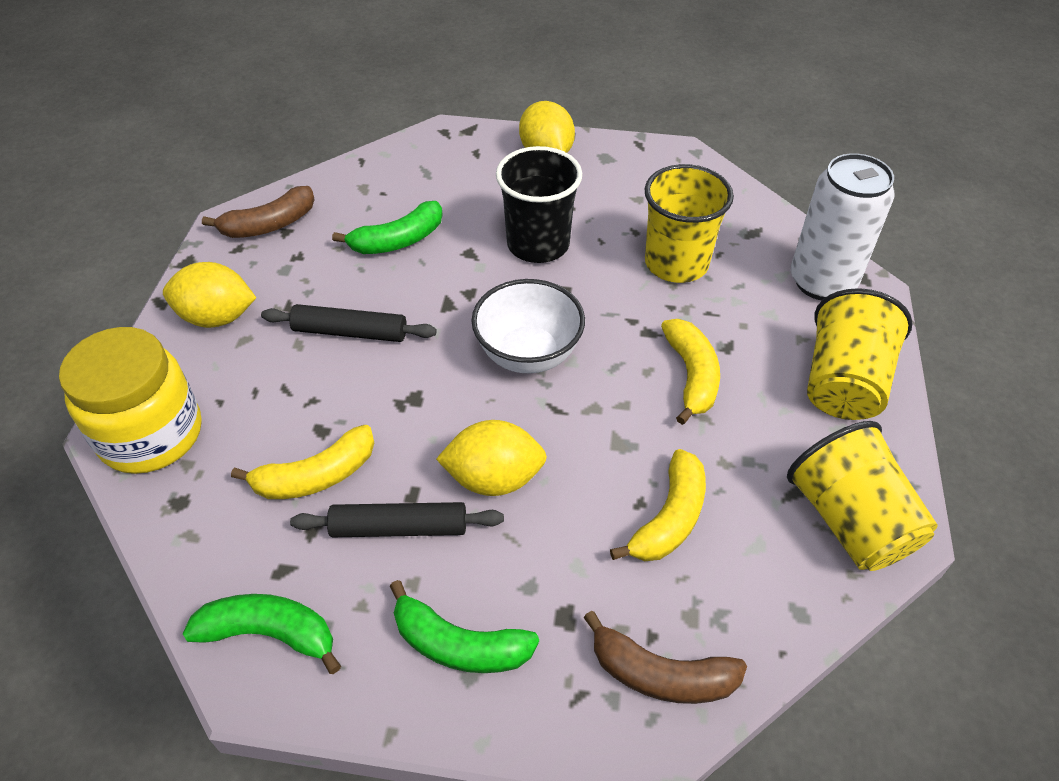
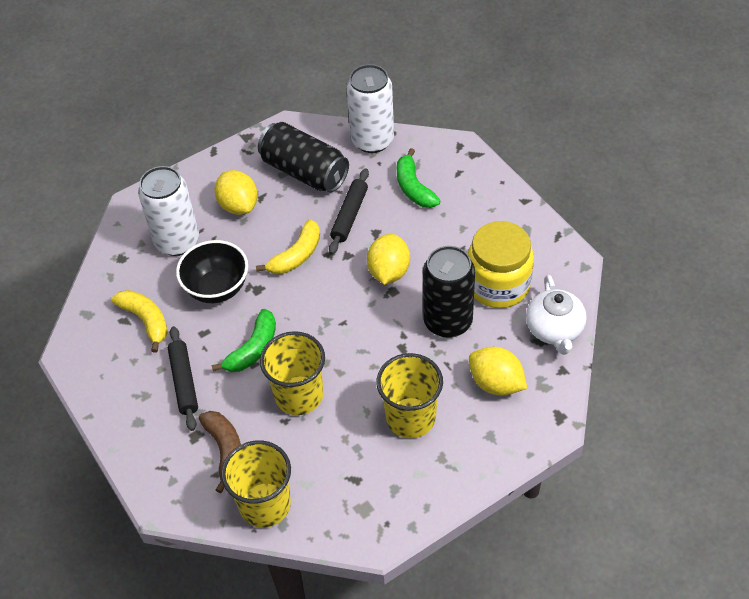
black bowl: none = 0 -> [176,240,248,303] = 1
black can: none = 0 -> [258,122,349,193] [423,246,475,338] = 2
black cup: [496,146,582,263] = 1 -> none = 0
brown banana: [202,186,315,238] [583,611,747,704] = 2 -> [199,411,241,493] = 1
green banana: [182,594,341,674] [332,201,443,254] [390,580,539,673] = 3 -> [212,309,276,372] [397,148,440,208] = 2
white bowl: [471,279,585,373] = 1 -> none = 0
white can: [791,153,895,300] = 1 -> [138,166,199,256] [346,64,394,153] = 2
white teapot: none = 0 -> [526,275,587,355] = 1
yellow banana: [231,425,374,499] [610,449,706,561] [661,319,720,425] = 3 -> [111,290,168,353] [256,219,320,274] = 2

